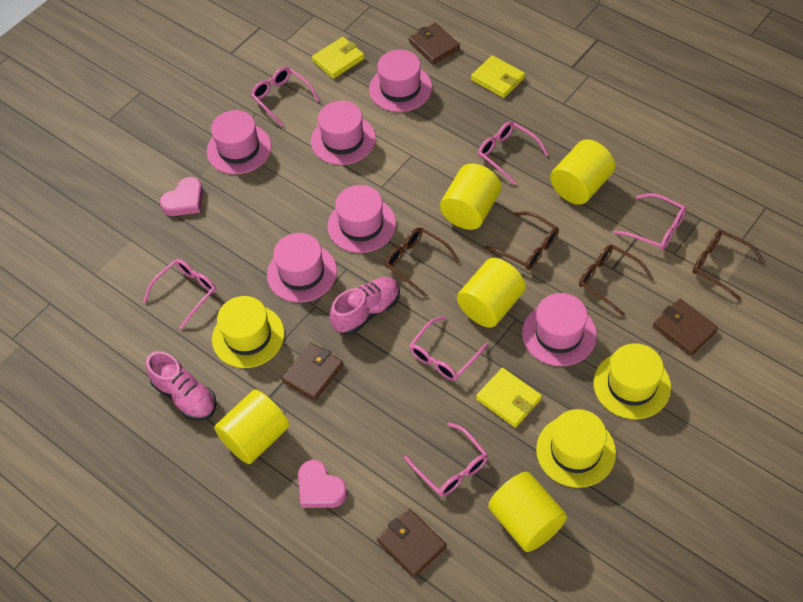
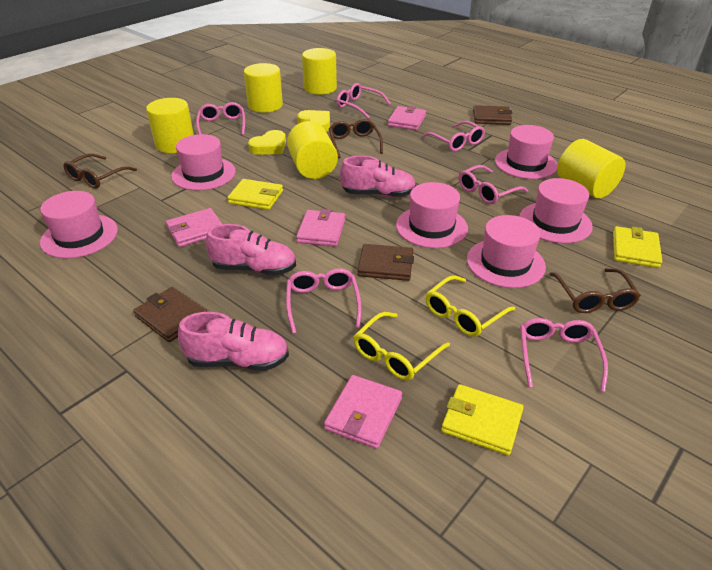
brown glasses: [385,227,460,297] [485,211,559,270] [579,245,654,316] [692,230,765,301] = 4 -> [63,153,137,189] [329,119,383,158] [550,268,641,313] = 3
brown wallet: [281,343,344,401] [377,509,447,578] [409,23,460,65] [653,299,718,356] = 4 -> [133,287,207,342] [358,244,414,281] [473,105,512,125] = 3
pink heart: [160,177,203,216] [298,460,348,508] = 2 -> none = 0
pink shoe: [146,351,217,421] [330,277,400,335] = 2 -> [178,312,289,371] [206,224,296,276] [340,156,416,198] = 3
pink wallet: none = 0 -> [166,208,222,247] [296,209,345,247] [324,375,402,449] [388,106,426,130] = 4
yellow glasses: none = 0 -> [354,312,450,381] [426,275,515,337] = 2
yellow hat: [212,296,285,368] [536,409,616,488] [593,343,671,419] = 3 -> none = 0
yellow heart: none = 0 -> [248,130,286,155] [297,110,330,132] = 2

